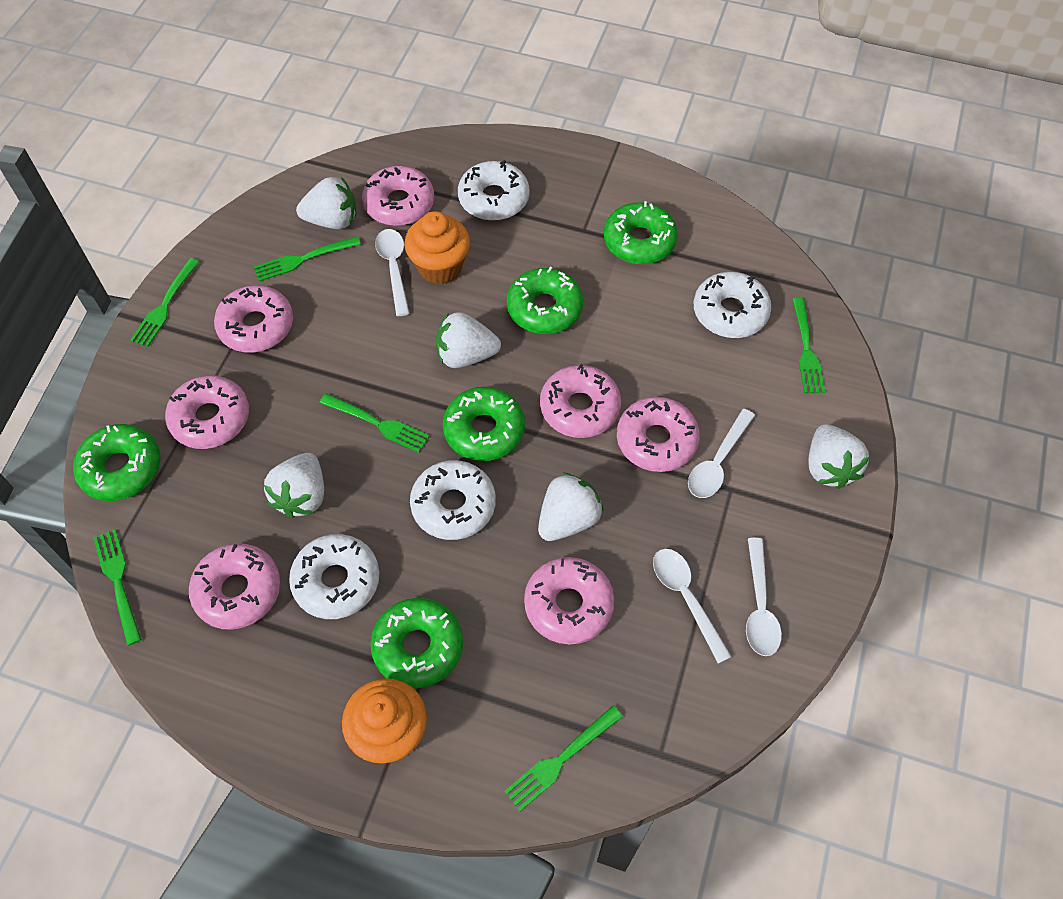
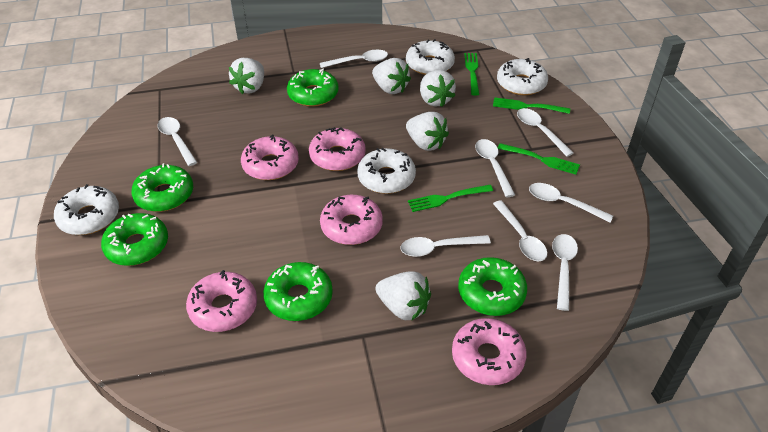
green fork: [94,529,142,646] [130,258,199,347] [254,236,361,282] [320,393,430,453] [504,706,623,811] [792,298,825,393] = 6 -> [408,185,493,212] [464,53,479,96] [493,97,570,114] [498,143,580,175] = 4
orange cupcake: [342,679,427,763] [404,211,470,284] = 2 -> none = 0
pink donut: [165,375,249,449] [189,543,280,630] [214,285,293,353] [362,166,434,226] [524,557,615,644] [540,364,621,438] [617,397,700,472] = 7 -> [186,270,257,332] [241,134,299,180] [309,127,366,171] [320,195,383,245] [452,318,527,385] = 5
white spoon: [375,229,410,316] [653,549,732,664] [688,409,755,498] [746,538,782,656] = 4 -> [158,117,197,166] [320,50,388,68] [400,235,491,257] [475,139,515,197] [493,200,547,261] [517,108,574,157] [529,183,613,222] [552,234,578,311] = 8

